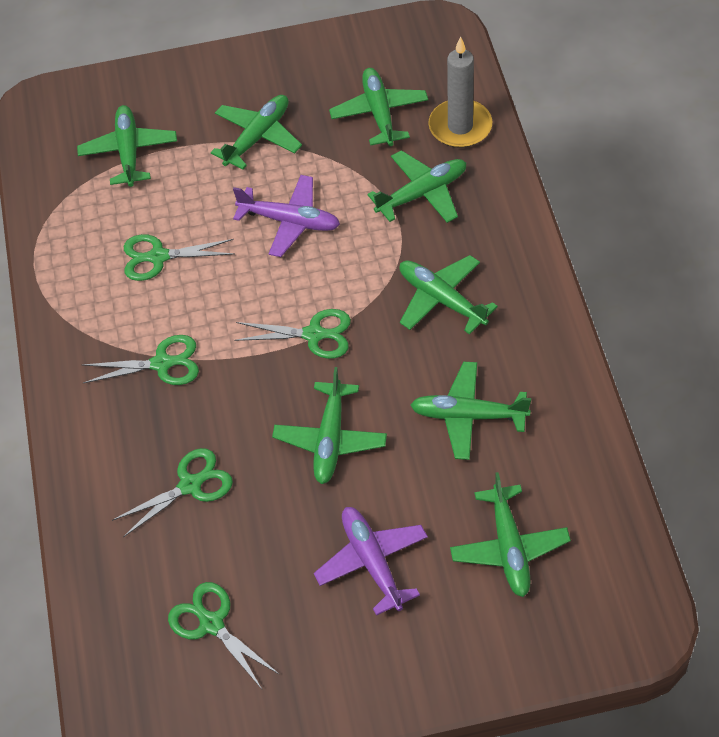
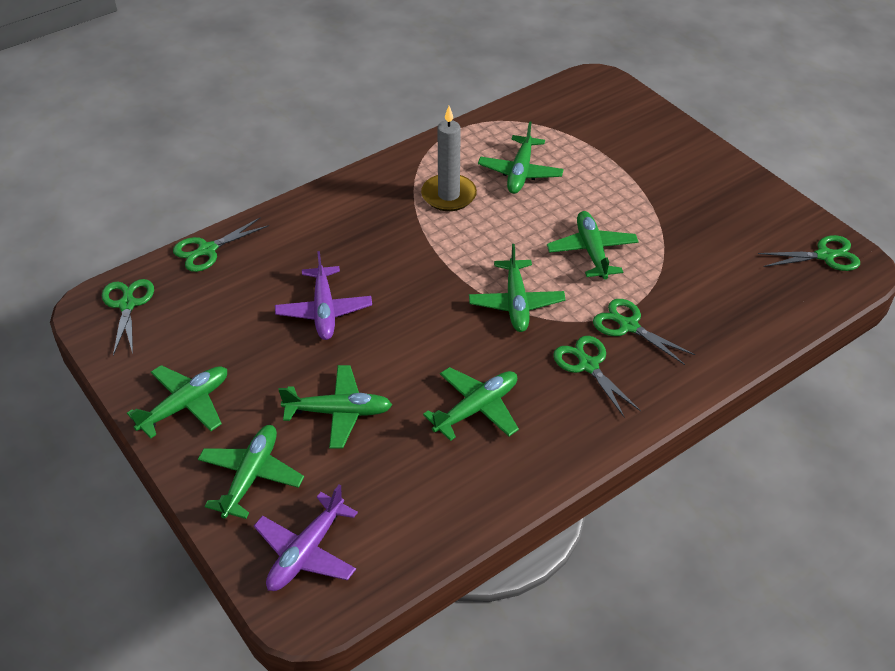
green plane: [77,105,177,187] [211,95,302,170] [272,367,387,484] [329,68,428,146] [368,150,466,223] [399,255,498,335] [410,361,531,460] [450,472,571,597] = 8 -> [127,365,227,438] [198,425,304,519] [278,365,392,449] [423,367,519,441] [469,244,566,332] [478,121,564,194] [547,211,639,279] = 7

